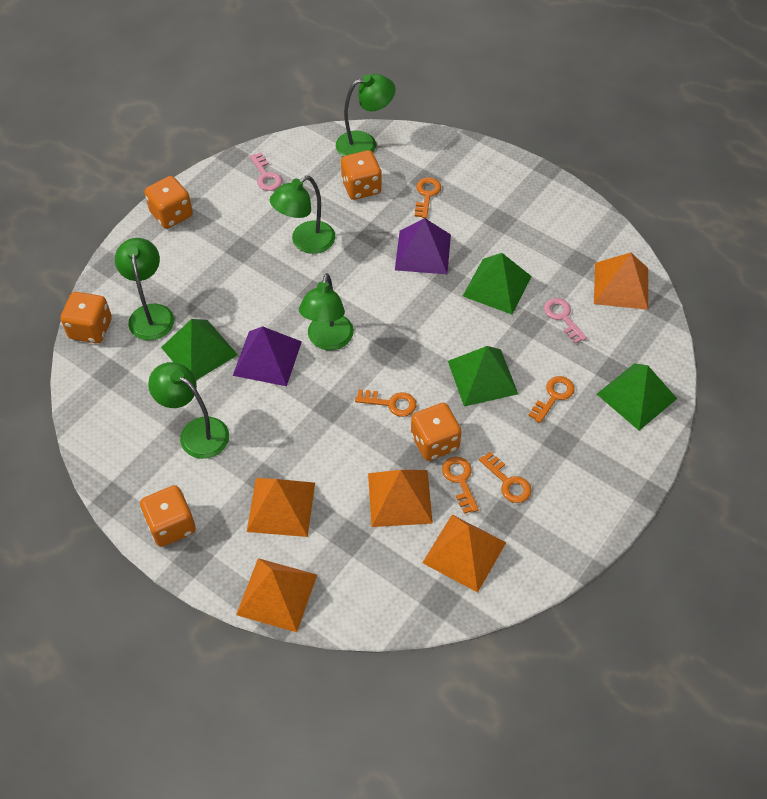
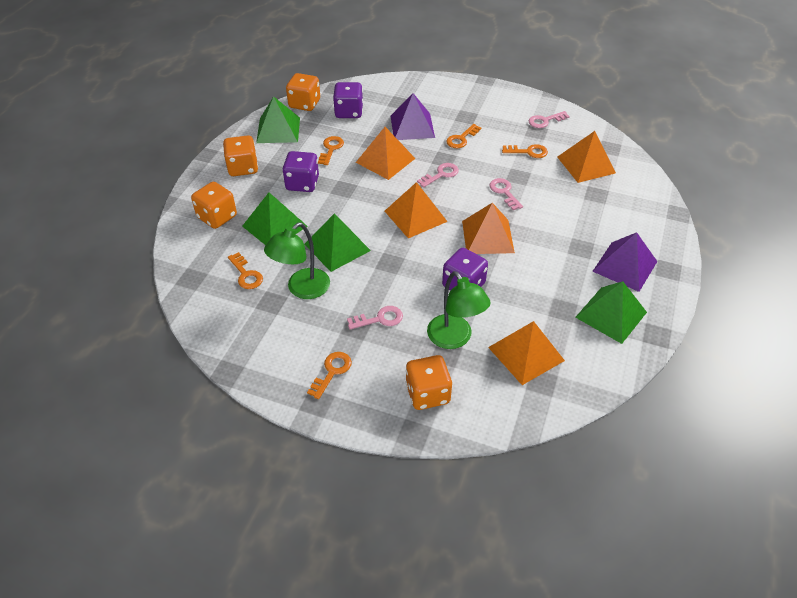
green lamp: [115,238,174,340] [148,362,229,459] [270,176,335,254] [299,273,354,350] [336,74,395,157] = 5 -> [264,222,330,299] [427,271,491,349] = 2
orange dice: [61,292,112,343] [140,485,196,547] [144,176,193,229] [341,150,382,200] [411,403,462,461] = 5 -> [191,182,237,229] [223,135,258,176] [286,73,320,111] [406,355,452,410] = 4
pink key: [250,152,282,191] [544,298,587,344] = 2 -> [347,306,403,330] [417,163,459,187] [489,178,523,210] [529,111,570,128] = 4
purple dice: none = 0 -> [282,151,319,192] [333,82,363,118] [442,248,488,291] = 3

